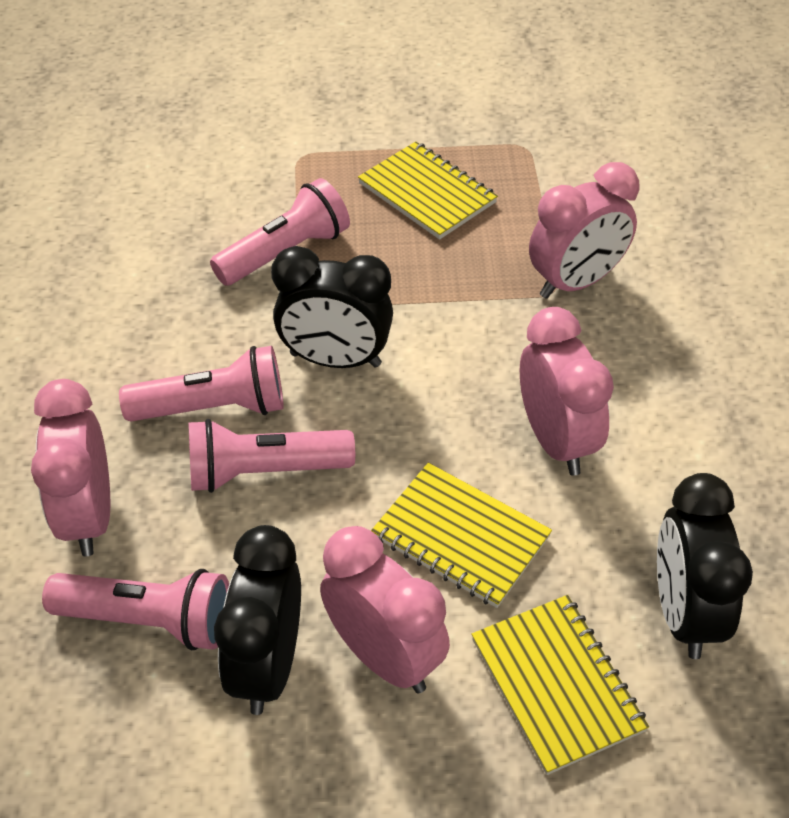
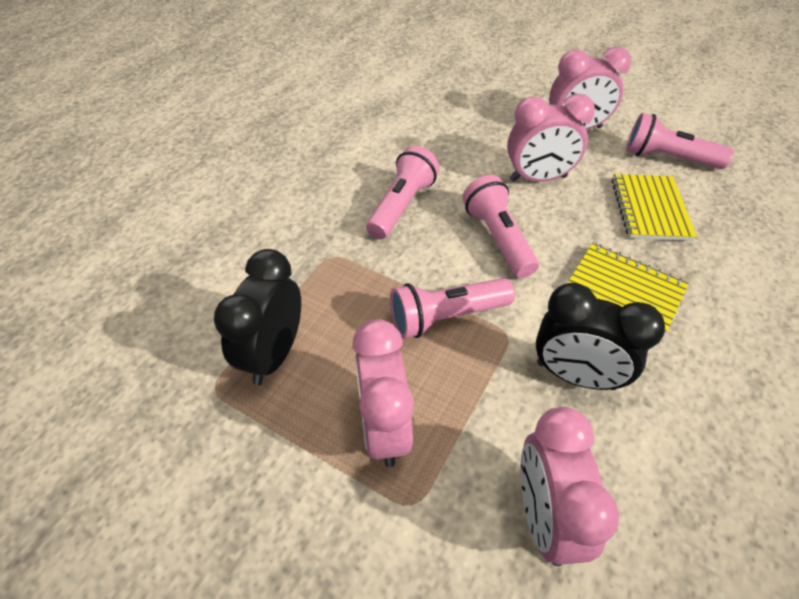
black clock: [214,525,301,715] [271,246,393,368] [657,473,753,659] = 3 -> [214,249,301,385] [536,283,665,390] = 2
yellow notebook: [358,141,498,240] [371,463,552,608] [472,595,649,775] = 3 -> [567,243,689,334] [611,174,697,241] = 2

